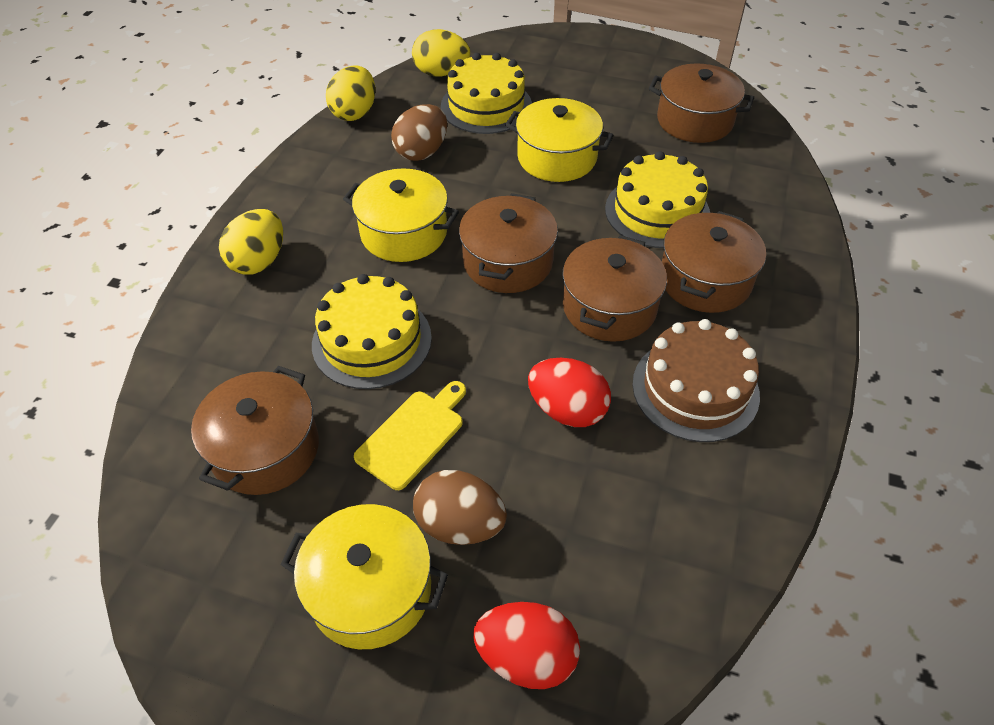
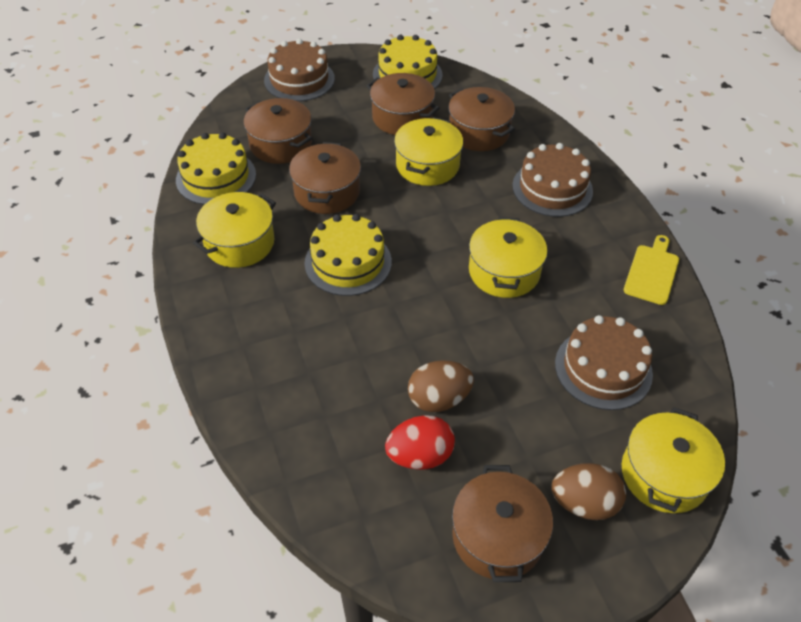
brown cake: [632,319,760,442] = 1 -> [264,38,335,101] [512,143,593,217] [555,315,653,410] = 3
red egg: [473,602,580,689] [528,358,611,427] = 2 -> [385,415,455,469] = 1
yellow egg: [219,209,283,275] [326,65,375,121] [412,29,470,76] = 3 -> none = 0
yellow pot: [280,504,448,649] [343,168,459,262] [505,98,614,182] = 3 -> [193,192,276,268] [394,117,463,186] [469,217,547,298] [622,407,725,513] = 4

